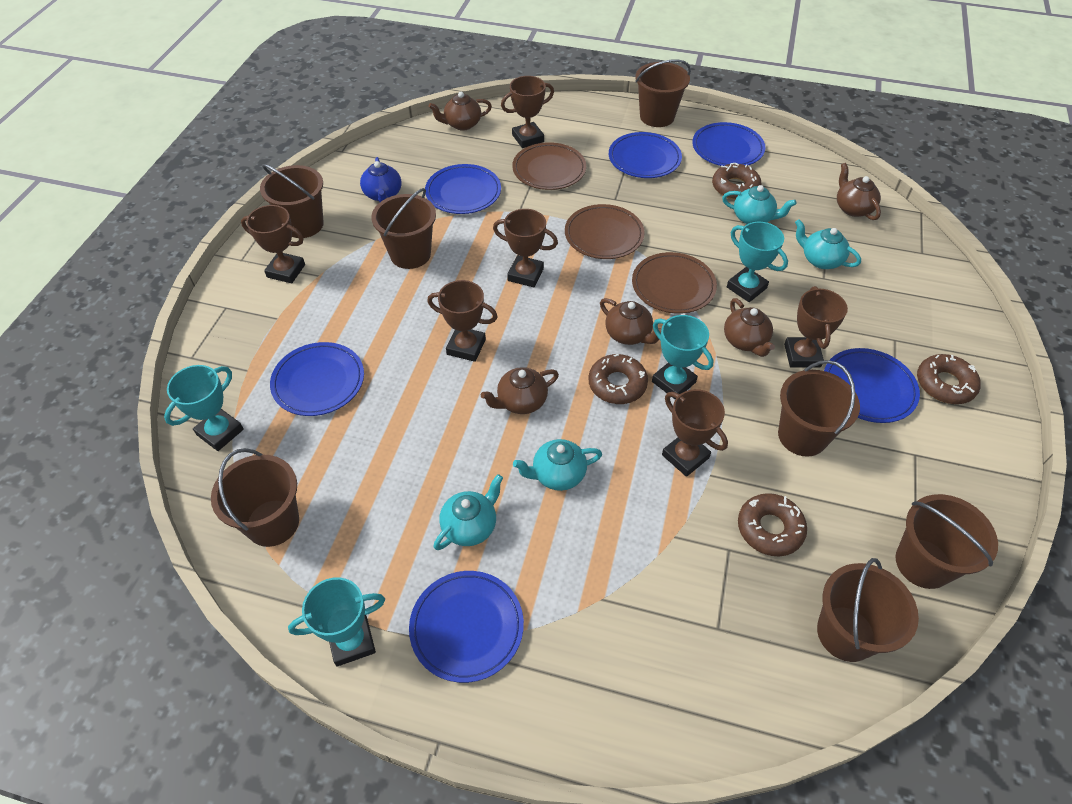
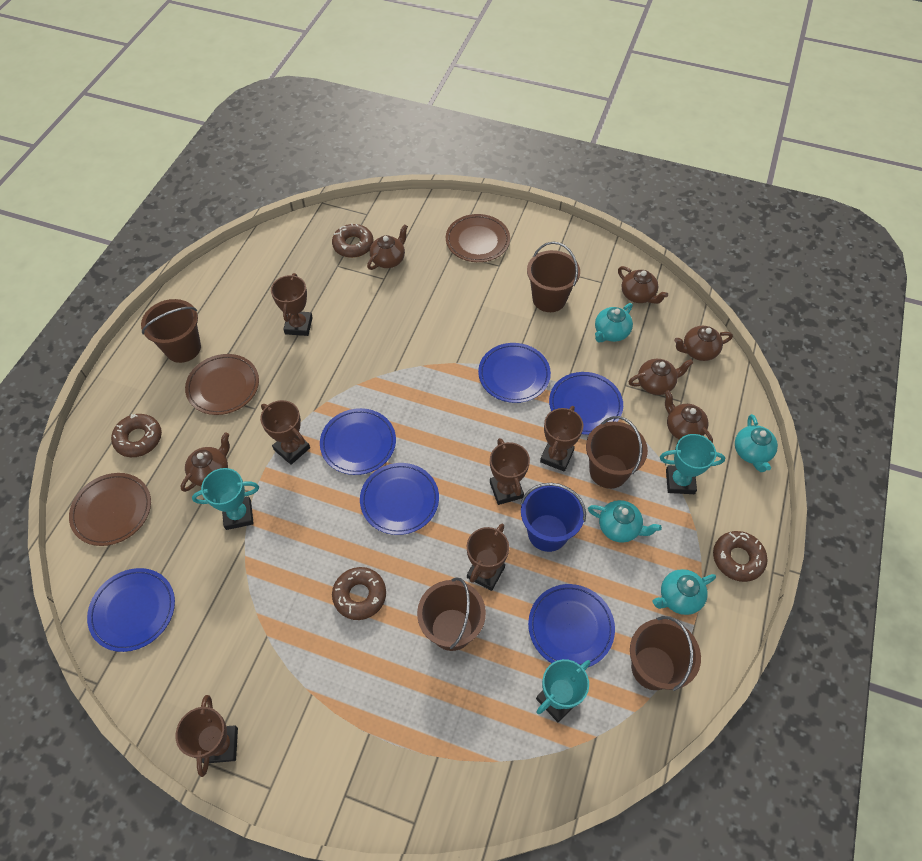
blue bucket: none = 0 -> [521,483,586,552] = 1
blue teapot: [360,157,401,202] = 1 -> none = 0
brown bucket: [211,448,299,547] [260,164,324,238] [371,188,436,269] [635,59,691,127] [778,360,860,457] [817,558,919,662] [895,494,998,589] = 7 -> [141,299,201,363] [417,577,486,651] [527,242,580,312] [586,416,648,489] [630,616,701,691] = 5
brown teapot: [428,92,492,131] [481,367,559,414] [600,298,662,345] [724,298,775,357] [837,163,881,220] = 5 -> [181,432,230,492] [367,224,408,270] [618,266,668,304] [629,359,693,395] [664,390,713,443] [674,326,733,361] = 6
turquoise trophy: [164,365,244,451] [288,577,385,667] [652,315,713,399] [727,222,788,302] = 4 -> [192,468,259,530] [536,659,591,722] [660,434,725,494] = 3

